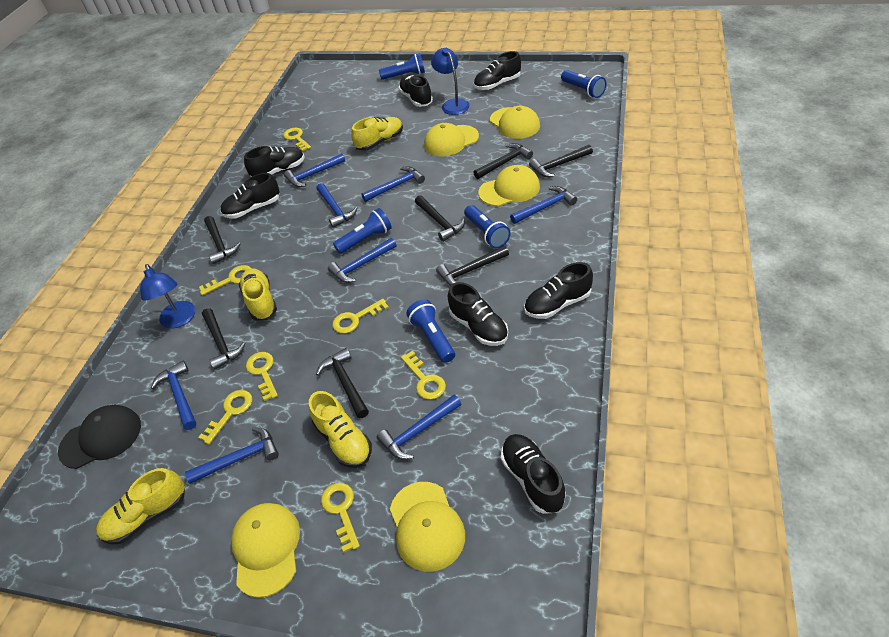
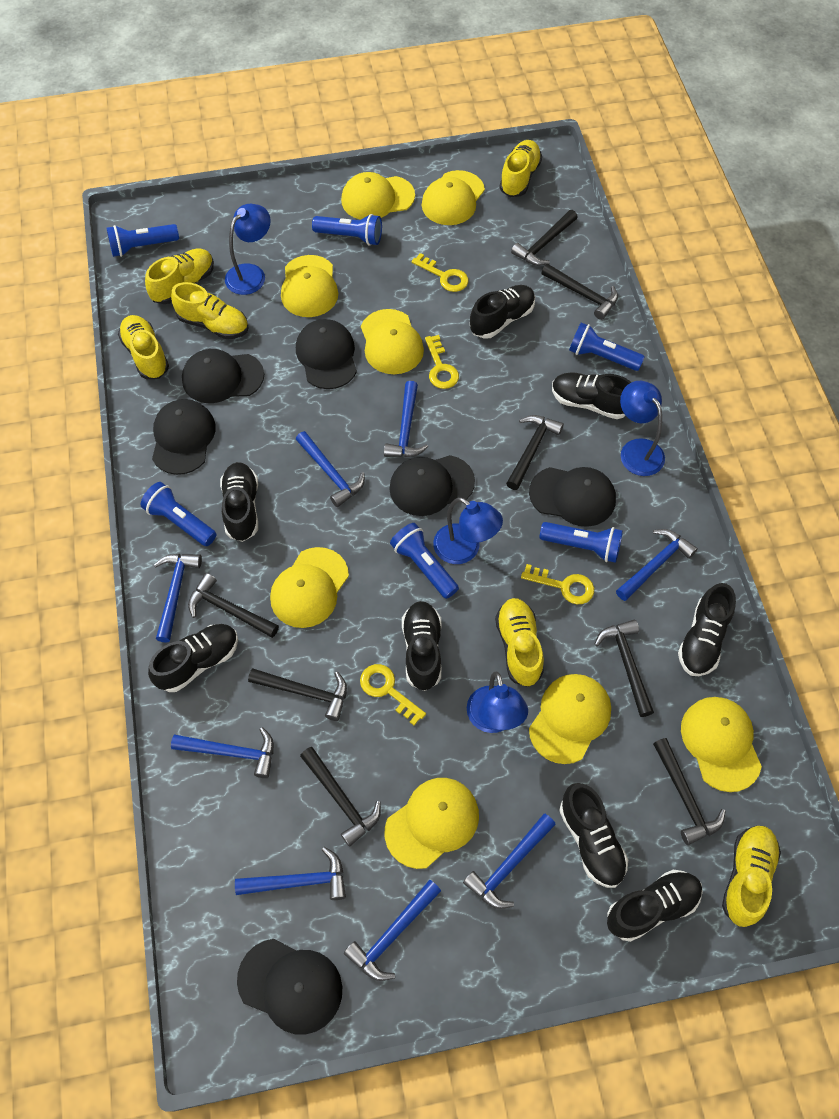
black cap: [58,405,141,469] = 1 -> [152,399,216,475] [182,349,264,403] [237,939,342,1035] [296,319,357,389] [389,455,475,516] [529,467,616,527] = 6
black hammer: [202,308,246,370] [204,216,240,264] [316,348,369,418] [415,195,465,242] [436,246,509,286] [473,143,533,179] [529,145,593,177] = 7 -> [188,573,279,638] [248,668,347,721] [300,747,381,847] [506,415,564,490] [511,210,578,266] [541,264,618,320] [595,620,654,717] [653,738,726,845] = 8
black shoe: [221,173,280,218] [244,146,304,177] [398,75,433,107] [448,282,508,346] [474,51,521,90] [501,434,565,514] [524,262,593,319] = 7 -> [148,624,238,692] [220,462,258,542] [402,601,441,691] [470,285,535,339] [552,372,631,419] [559,783,628,888] [607,870,703,942] [678,583,736,676] = 8
blue flashlight: [333,208,392,254] [379,53,425,80] [406,299,455,363] [464,205,511,248] [561,70,606,98] = 5 -> [107,224,179,257] [140,482,216,546] [312,214,382,246] [390,523,459,599] [539,522,623,563] [569,323,645,371] = 6
blue lamp: [140,264,195,329] [431,48,470,115] = 2 -> [225,204,271,295] [433,497,503,564] [467,672,528,733] [620,381,665,476] = 4
yellow cap: [231,503,300,598] [390,482,465,572] [424,123,479,156] [478,165,540,207] [490,106,540,139] = 5 -> [270,547,349,628] [281,255,338,317] [341,172,415,220] [361,309,424,374] [385,778,479,869] [422,170,485,225] [529,674,611,764] [681,697,762,792] = 8
yellow key: [198,390,252,444] [199,265,251,296] [246,352,278,401] [283,128,311,152] [321,483,360,552] [332,299,389,333] [401,351,446,400] = 7 -> [360,664,426,725] [412,253,468,292] [425,335,459,389] [521,564,594,604] = 4
yellow shoe: [96,468,185,545] [239,268,277,321] [309,391,372,468] [351,117,403,151] = 4 -> [118,315,169,379] [145,249,214,304] [171,282,249,339] [495,598,544,687] [499,140,542,197] [722,826,781,927] = 6

